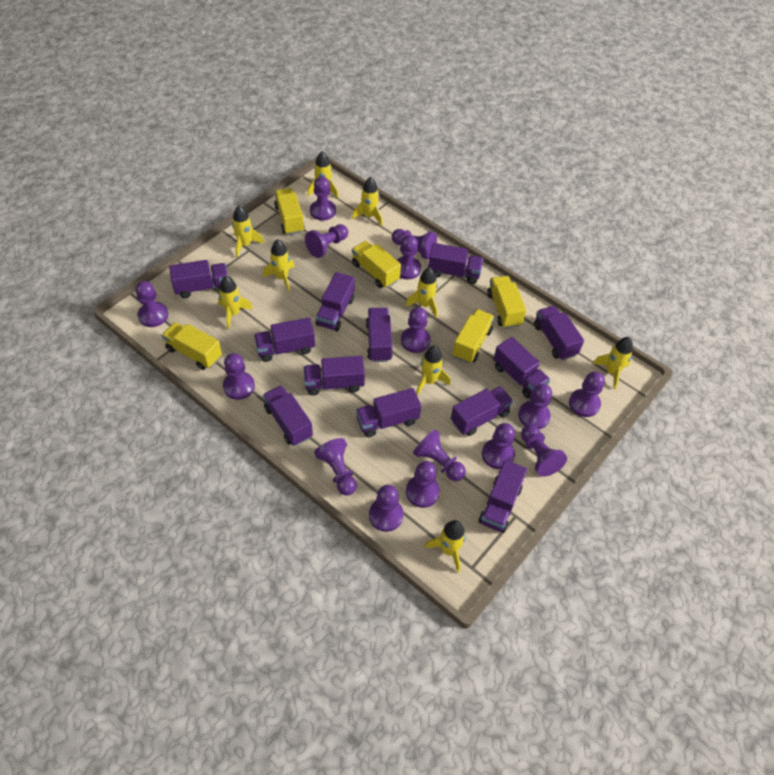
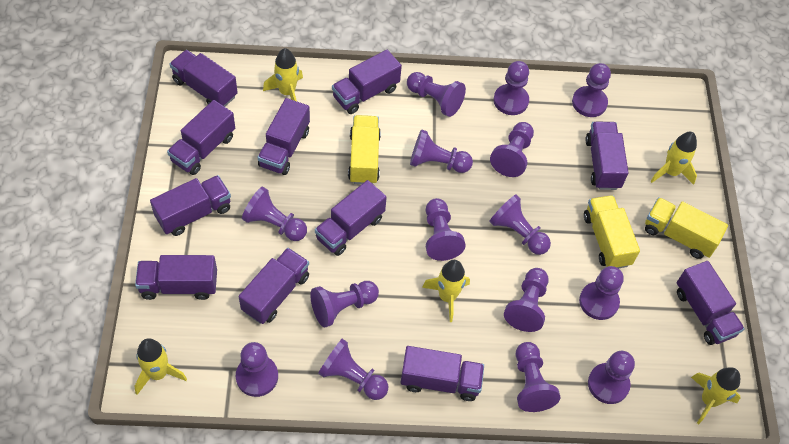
purple truck: [169,260,228,298] [254,318,315,362] [263,385,313,446] [304,356,365,395] [316,272,355,331] [356,388,421,437] [366,308,393,362] [428,243,483,284] [451,386,513,436] [478,460,527,533] [493,337,550,399] [534,306,584,360] = 12 -> [135,255,217,300] [150,175,231,236] [167,100,235,175] [170,50,238,107] [239,248,309,324] [258,98,310,175] [315,180,387,256] [332,50,402,114] [400,346,484,401] [585,121,629,190] [677,261,745,345] = 11
yellow rocket: [218,276,253,329] [232,205,264,258] [263,239,295,292] [307,151,339,198] [352,177,383,226] [405,267,438,318] [416,346,451,395] [425,520,466,573] [593,337,633,390] = 9 -> [134,338,187,395] [263,48,303,101] [422,260,470,322] [650,132,697,185] [691,367,741,424] = 5
yellow truck: [162,322,222,370] [274,188,305,235] [352,241,401,288] [453,309,494,363] [487,276,526,328] = 5 -> [348,115,381,184] [584,195,640,268] [645,197,728,259] = 3

